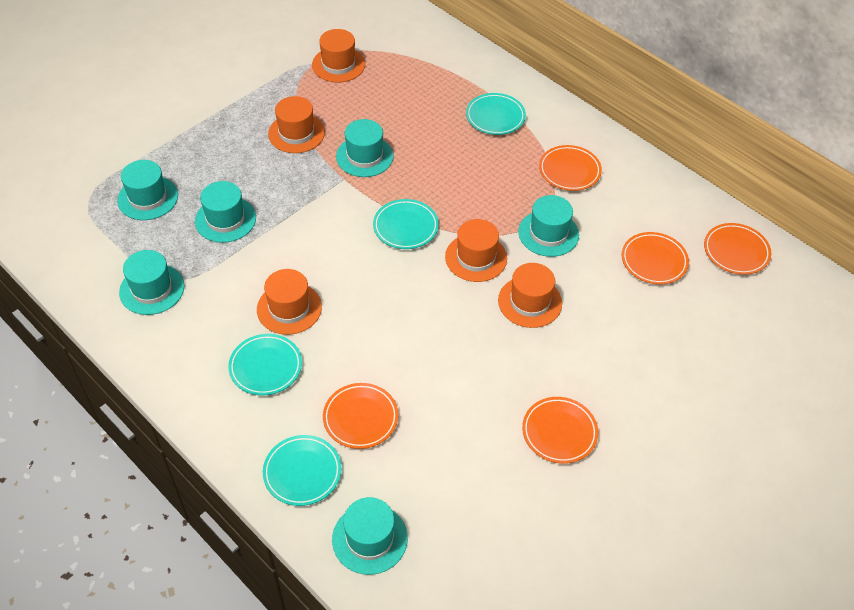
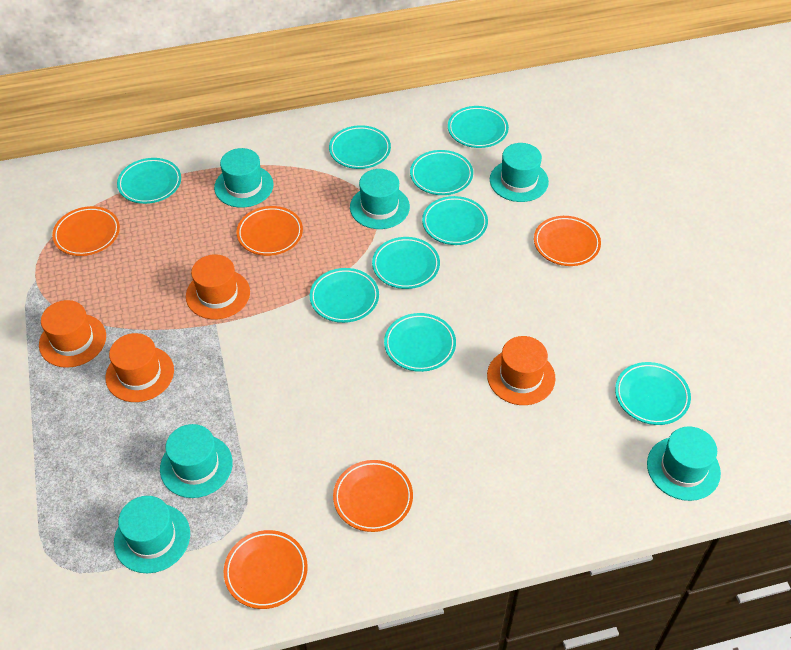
orange hat: [257,269,322,335] [268,96,325,153] [312,29,365,82] [445,219,507,282] [498,263,562,328] = 5 -> [39,300,106,368] [105,333,174,402] [186,254,250,319] [487,336,556,405] = 4
turquoise plate: [228,334,302,395] [263,435,341,506] [373,199,439,249] [466,93,526,135] = 4 -> [117,158,181,204] [310,268,379,323] [329,125,391,169] [372,237,440,289] [384,313,456,372] [410,150,473,195] [422,196,488,245] [448,106,509,148] [615,362,691,425] = 9

